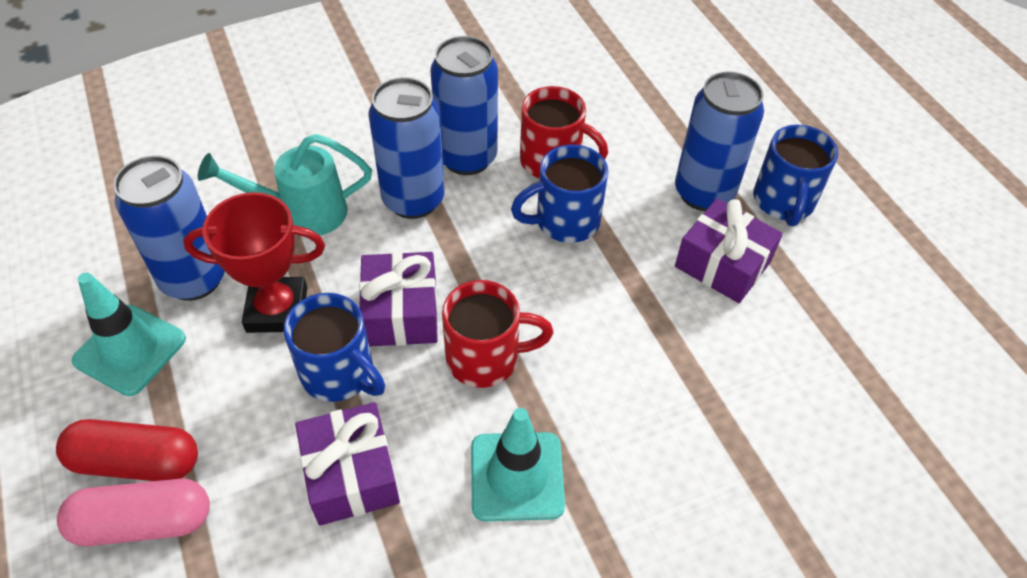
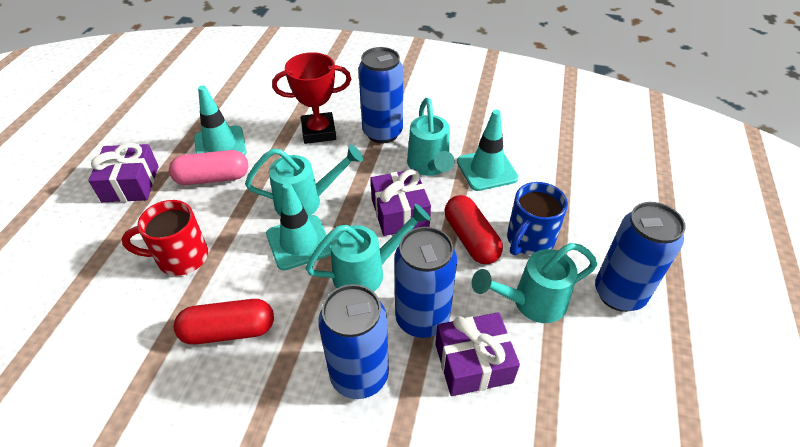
blue mug: [283,293,385,402] [511,145,608,243] [753,125,838,226] = 3 -> [507,182,568,255] = 1
red capsule: [56,419,198,481] = 1 -> [174,299,274,345] [445,195,503,264] = 2
red mug: [442,280,554,388] [520,86,608,178] = 2 -> [122,200,208,276] = 1
turquoise traffic cone: [72,273,186,396] [471,408,565,521] = 2 -> [194,85,247,155] [266,182,331,271] [457,110,518,191] = 3
turquoise watering can: [198,134,372,235] = 1 -> [245,145,363,216] [305,204,431,292] [407,98,455,176] [472,243,597,323] = 4

